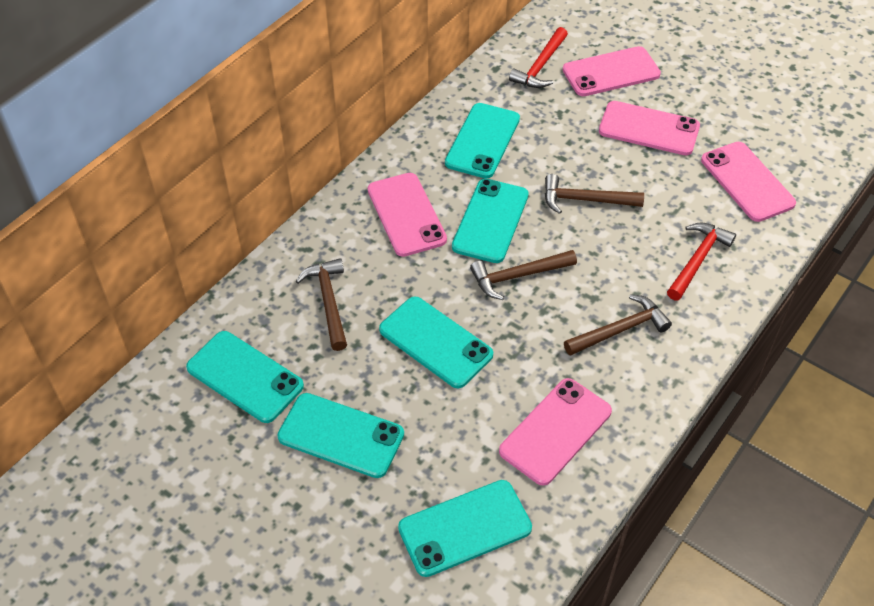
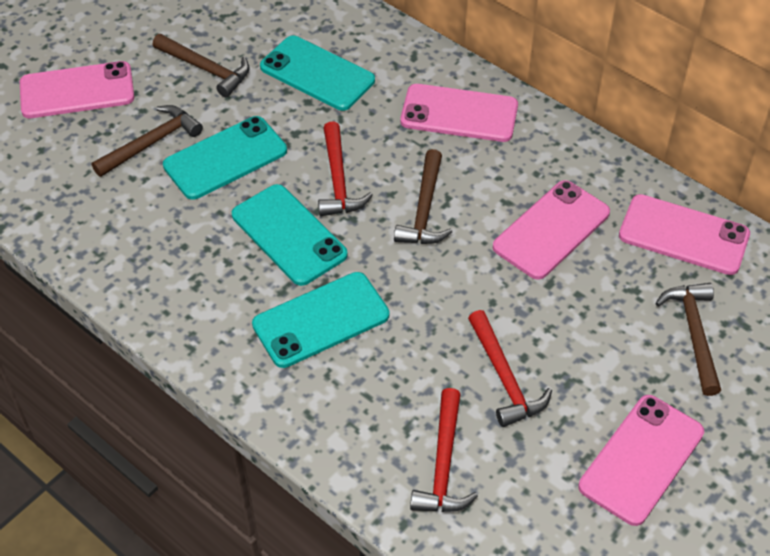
red hammer: [509,27,568,88] [667,222,736,300] = 2 -> [318,121,373,216] [410,388,478,512] [468,310,552,427] = 3
turquoise phone: [186,331,304,423] [277,393,404,478] [379,296,493,388] [398,480,532,577] [445,103,520,179] [452,179,529,263] = 6 -> [163,116,287,200] [232,184,348,286] [252,272,390,368] [260,36,375,111] = 4

